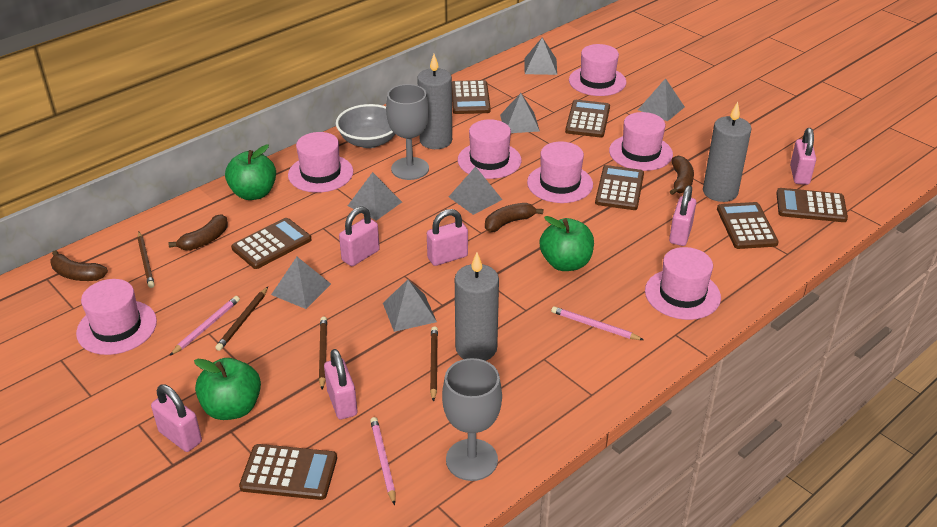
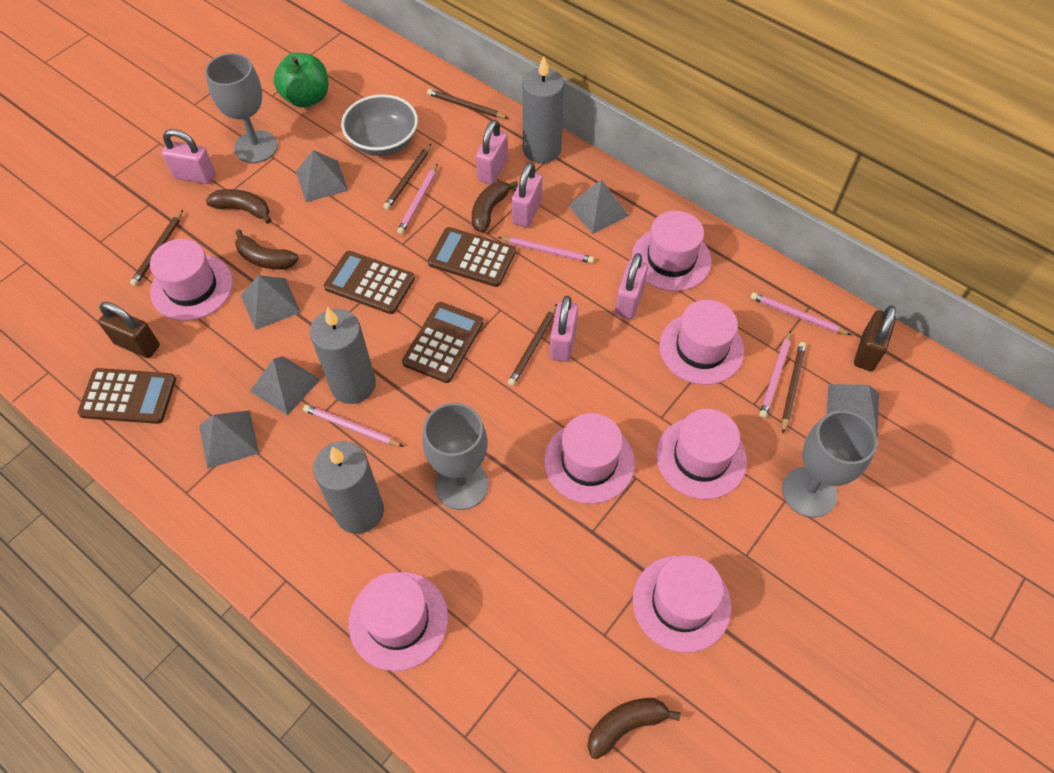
brown calculator: [231,218,311,269] [239,444,337,500] [452,80,491,114] [565,100,610,137] [595,165,644,210] [717,202,779,249] [776,188,848,222] = 7 -> [77,368,176,424] [324,251,415,314] [402,302,483,383] [428,227,516,287] = 4
brown padlock: none = 0 -> [98,302,160,358] [854,305,896,371] = 2
brown pencil: [137,232,155,288] [215,287,268,351] [319,317,327,390] [430,326,438,402] = 4 -> [130,210,183,286] [383,144,431,210] [427,89,508,118] [508,304,557,386] [782,342,806,433] = 5
green apple: [194,358,261,420] [225,144,276,200] [540,216,594,271] = 3 -> [274,53,329,108] = 1
grey goblet: [386,84,429,180] [442,358,502,481] = 2 -> [205,53,278,163] [422,403,489,510] [782,411,877,518] = 3
grey pyramid: [271,257,331,309] [348,172,402,221] [383,280,437,332] [449,166,502,215] [500,93,540,133] [525,37,557,75] [638,78,685,121] = 7 -> [199,410,259,469] [241,275,301,330] [250,356,320,416] [296,150,348,202] [568,179,629,234] [826,384,879,437] = 6
pink padlock: [151,385,202,452] [324,349,357,419] [339,206,380,266] [427,209,468,266] [669,185,696,246] [790,128,816,185] = 6 -> [161,129,215,184] [476,120,508,184] [512,162,542,227] [550,296,578,362] [615,253,648,319] = 5
pink pencil: [170,296,240,355] [370,417,396,505] [551,306,644,340] = 3 -> [303,404,404,447] [397,163,438,235] [498,237,594,263] [750,292,851,335] [759,330,791,418] = 5

